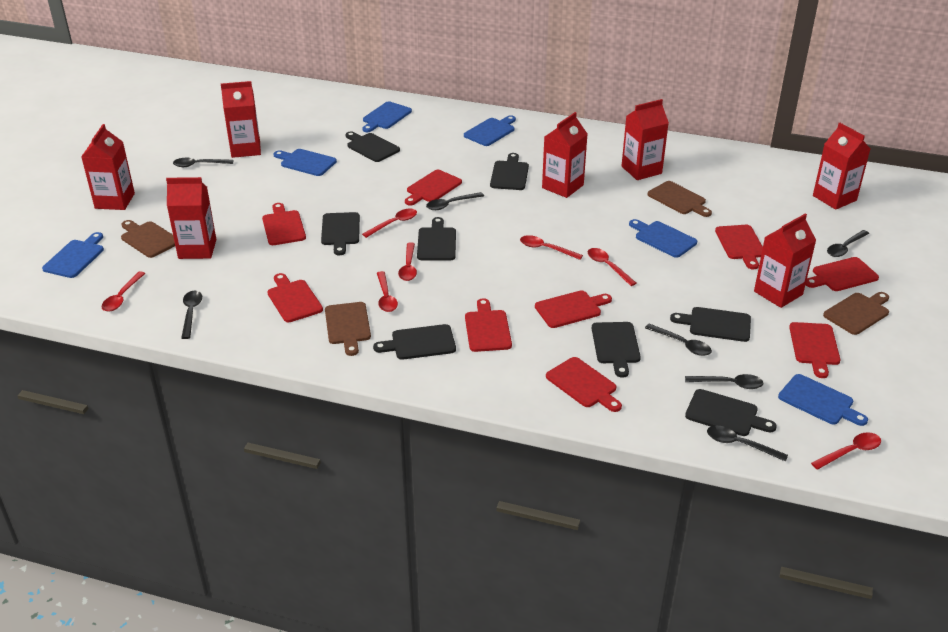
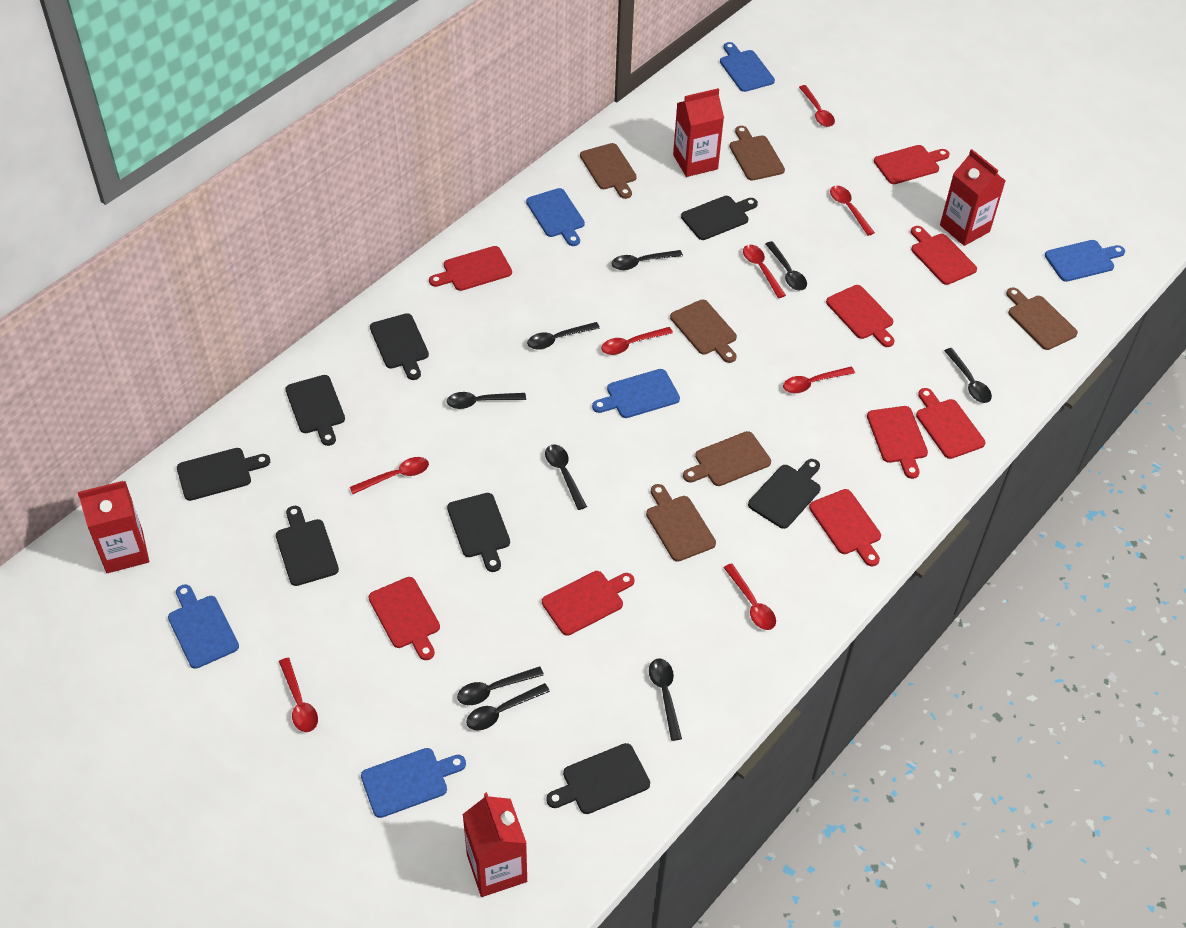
black spoon: [173,158,233,167] [181,290,202,339] [426,192,484,210] [645,324,712,356] [685,374,764,389] [707,426,788,462] [827,230,869,257] = 7 -> [447,392,526,409] [457,666,544,705] [466,683,550,731] [527,322,600,350] [545,444,587,510] [611,250,683,270] [649,659,682,741] [766,241,807,290] [944,348,992,403] = 9
brown cutting board: [121,220,175,258] [325,302,371,356] [647,181,712,217] [823,292,889,335] = 4 -> [580,143,637,199] [646,484,716,561] [670,300,737,363] [683,431,771,486] [729,126,785,181] [1006,288,1078,350] = 6
red carton: [81,124,135,210] [166,177,216,259] [221,81,261,158] [542,112,587,198] [621,99,669,180] [754,214,816,308] [813,123,870,210] = 7 -> [78,481,149,573] [462,792,527,897] [673,88,724,177] [940,149,1006,246] = 4
red spoon: [102,271,146,312] [362,208,417,238] [377,271,398,312] [398,242,417,281] [520,235,583,260] [588,248,636,286] [811,432,881,470] = 7 -> [279,658,318,732] [350,457,429,494] [601,327,673,355] [723,563,776,630] [743,245,786,298] [783,367,855,393] [799,85,835,127] [830,186,875,236] = 8

